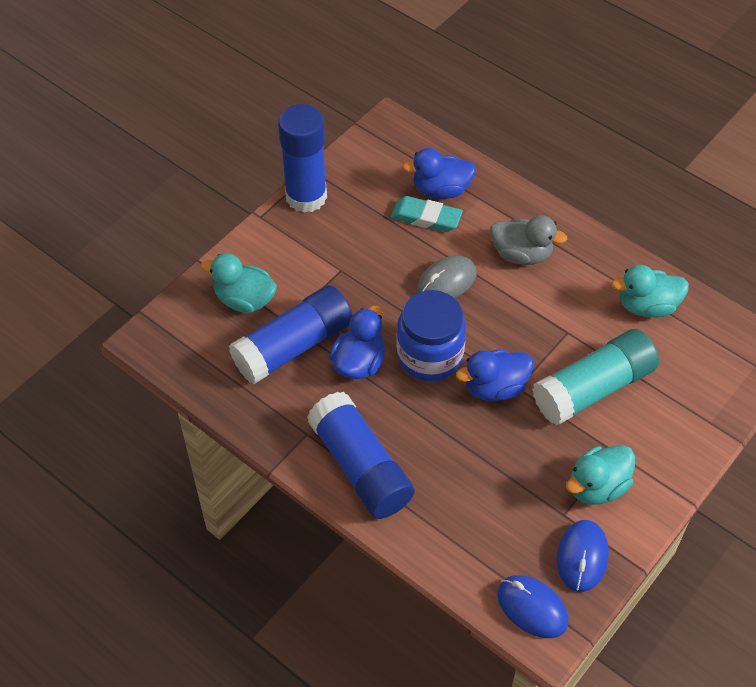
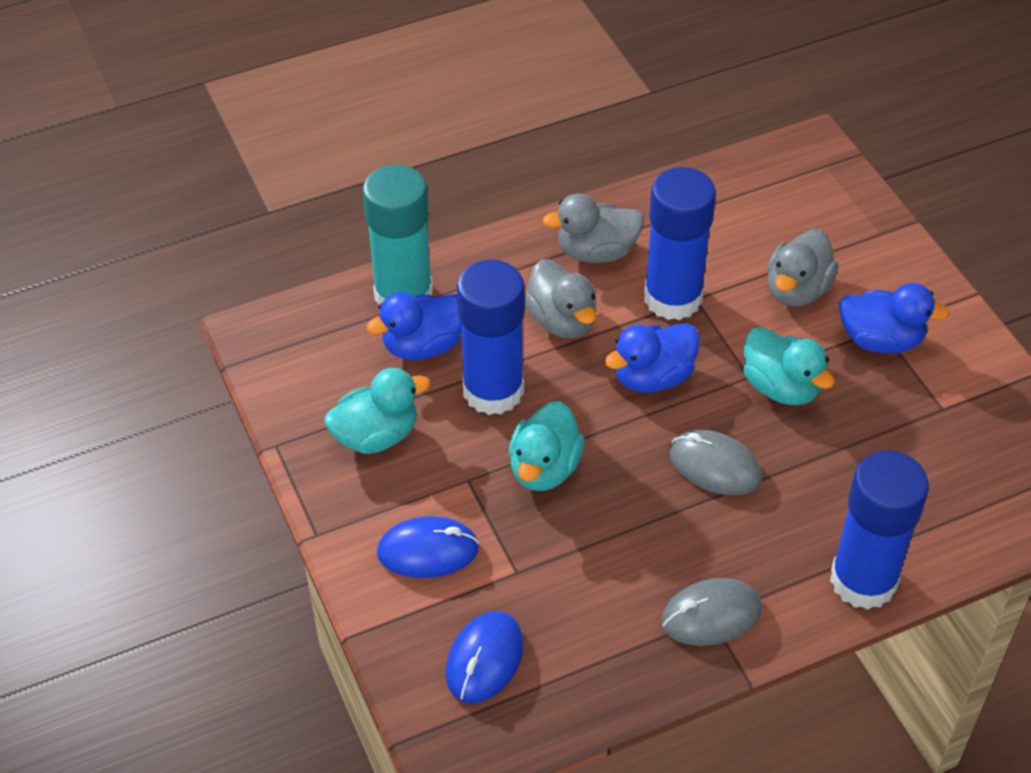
blue jar: [396,290,466,381] = 1 -> none = 0
grey duck: [491,215,567,265] = 1 -> [525,259,597,339] [542,194,644,263] [767,229,839,307] = 3
grey mouse: [417,255,477,298] = 1 -> [661,578,762,646] [669,430,762,496] = 2
turquoise eraser: [391,196,463,232] = 1 -> none = 0

